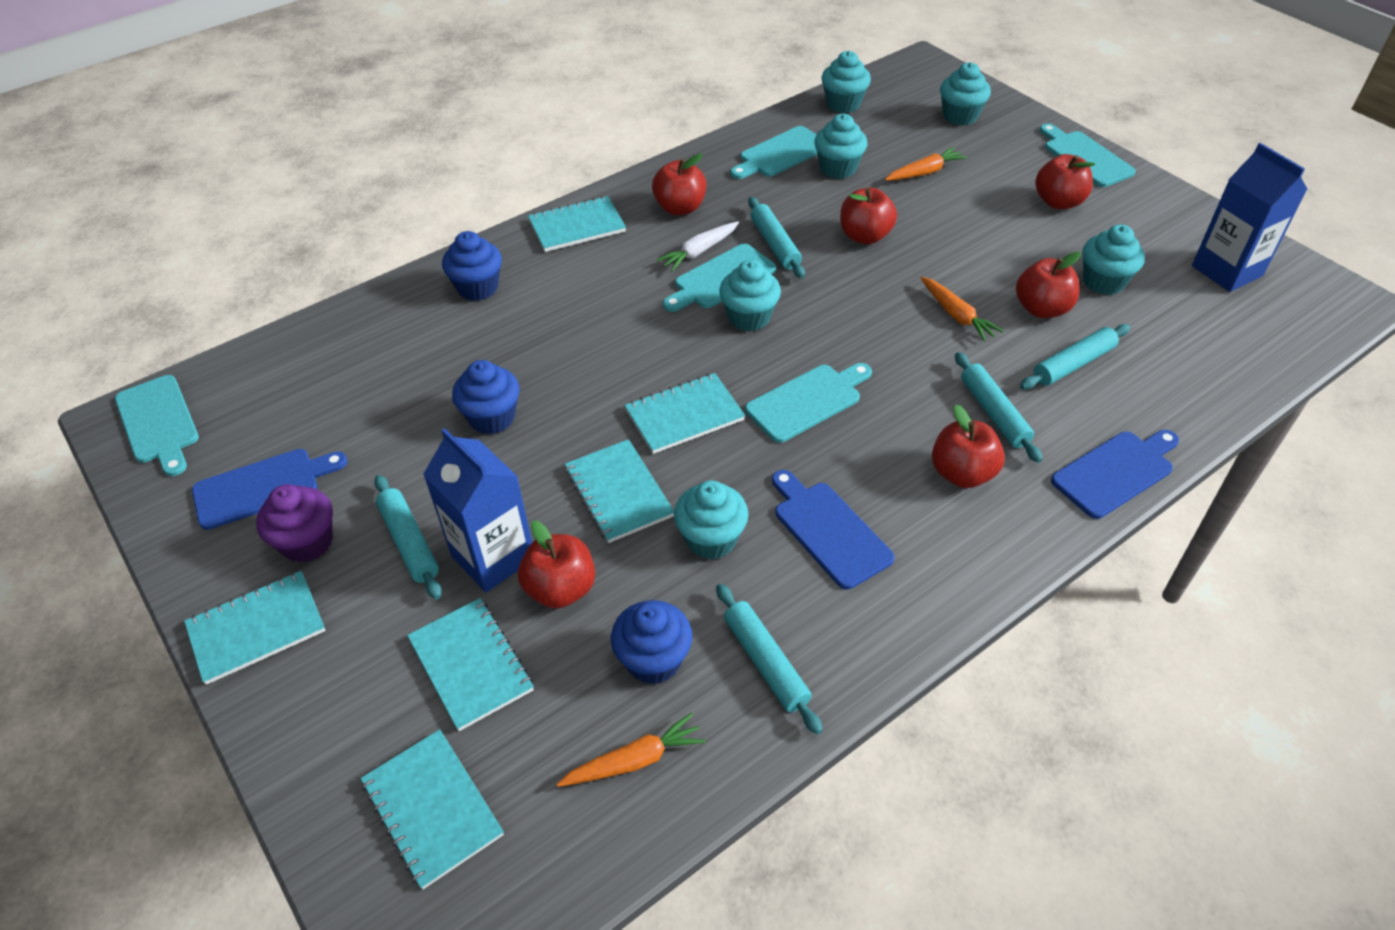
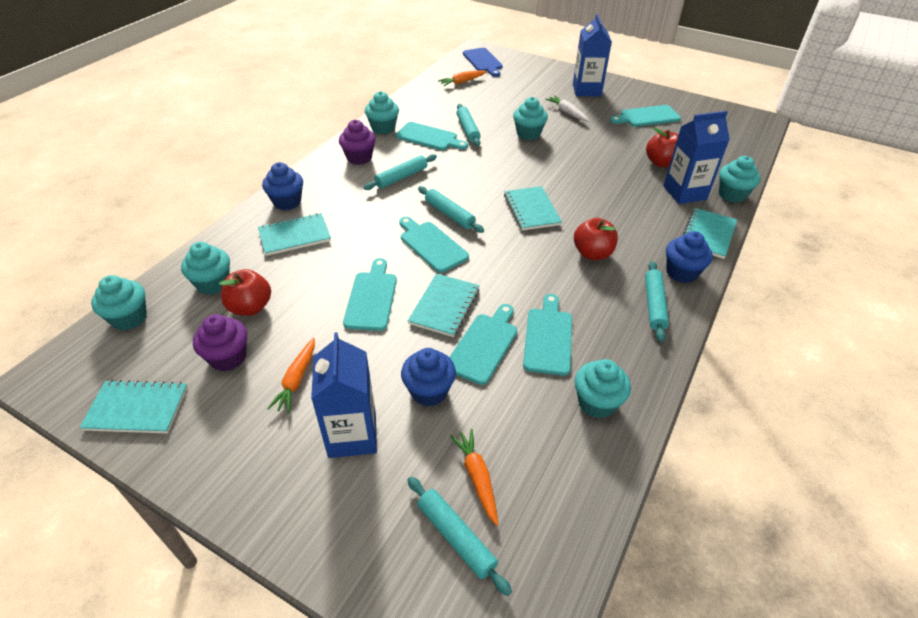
blue carton: [423,428,532,592] [1192,143,1308,292] = 2 -> [311,332,377,458] [573,14,612,96] [663,111,730,204] = 3
blue cutting board: [192,449,347,530] [772,470,895,590] [1051,430,1179,519] = 3 -> [463,48,503,77] = 1
purple cupcake: [256,484,333,563] = 1 -> [193,314,247,372] [339,120,376,165] = 2
red apple: [518,521,595,609] [652,154,707,215] [840,188,897,244] [932,404,1005,488] [1016,252,1081,318] [1035,154,1095,209] = 6 -> [219,269,271,316] [574,218,618,260] [646,128,678,167] = 3
turquoise cutting board: [115,375,199,476] [663,244,776,312] [730,126,817,179] [745,363,872,443] [1040,123,1136,187] = 5 -> [343,258,397,331] [396,122,468,150] [399,217,469,273] [449,304,517,385] [523,294,572,376] [610,105,681,127] = 6
turquoise notebook: [184,571,325,685] [360,729,504,889] [407,598,534,731] [528,196,626,252] [565,439,674,543] [625,373,745,454] = 6 -> [79,380,188,434] [258,213,331,256] [408,274,480,337] [504,186,562,231] [683,208,737,259] = 5

